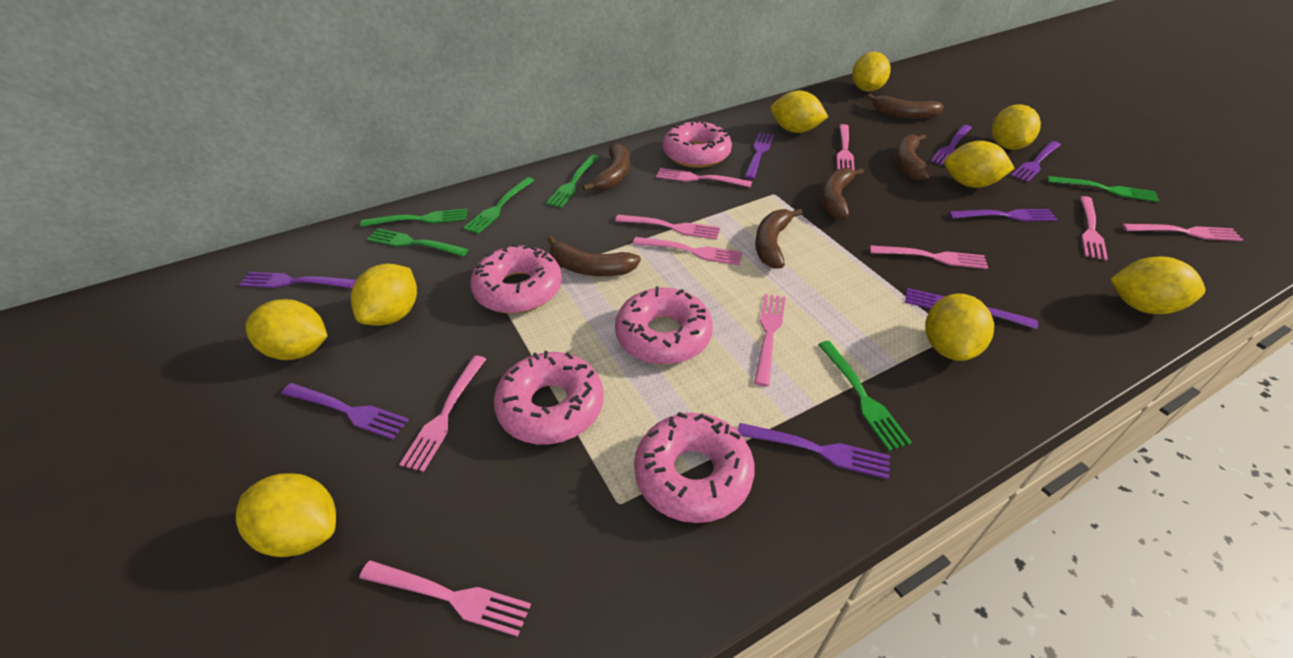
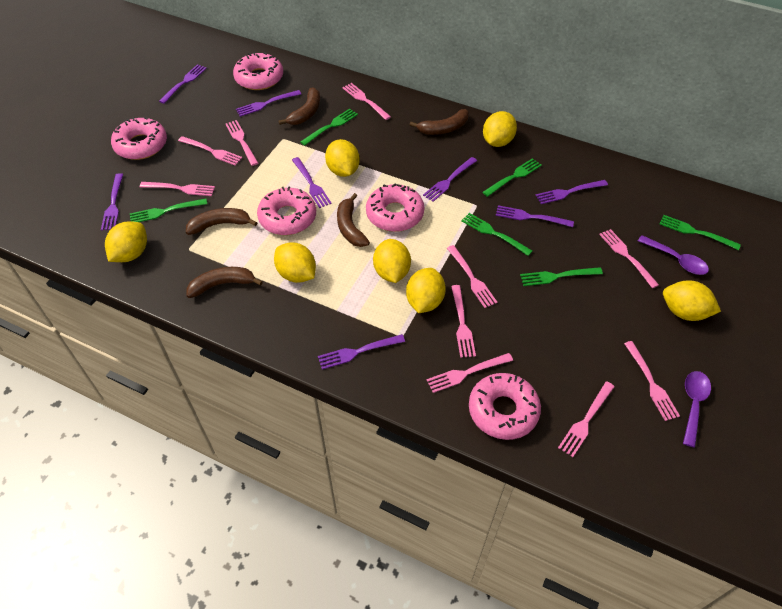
brown banana: [547,236,641,276] [583,143,630,191] [755,209,803,268] [821,168,864,219] [866,94,944,119] [895,134,932,181] = 6 -> [186,208,257,235] [186,267,263,298] [278,88,320,125] [337,193,370,247] [410,109,469,135] = 5
purple spoon: none = 0 -> [638,235,709,275] [683,371,711,447] = 2
yellow lemon: [236,473,336,557] [246,299,327,360] [351,264,417,326] [771,91,828,133] [852,52,891,92] [925,294,994,361] [944,141,1015,188] [992,104,1041,150] [1110,256,1205,314] = 9 -> [105,222,147,262] [274,242,316,283] [325,139,360,177] [373,239,411,283] [406,268,446,313] [483,111,517,147] [663,280,721,321] = 7

